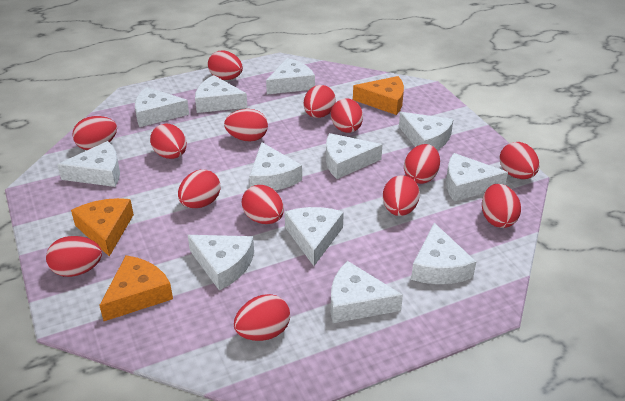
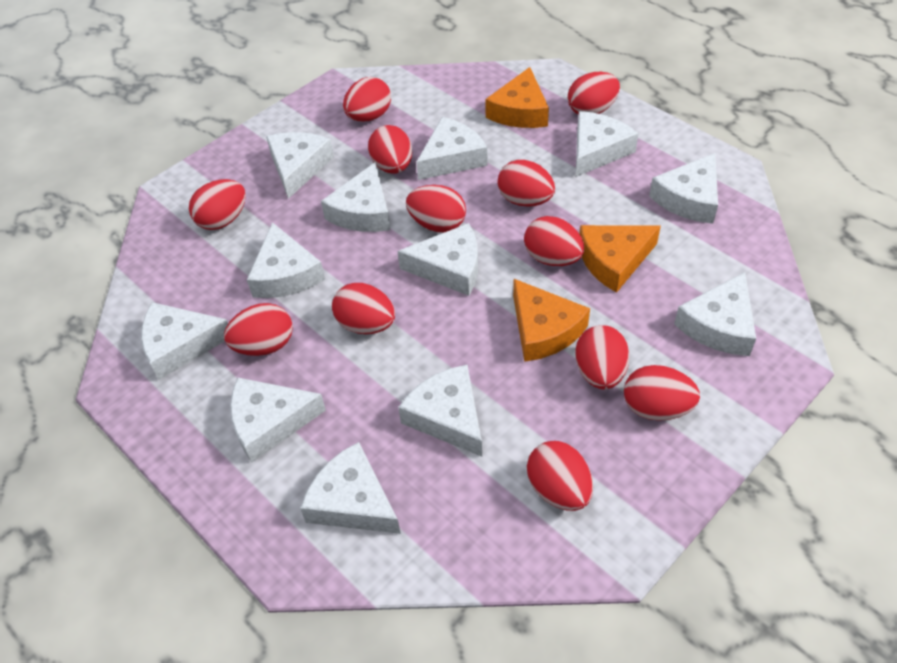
red egg: [46,236,102,277] [72,116,117,150] [150,123,187,159] [178,169,221,208] [208,51,243,80] [224,109,268,142] [234,294,290,341] [242,185,284,224] [304,85,336,118] [331,98,363,133] [383,175,420,216] [404,144,440,184] [482,184,521,228] [500,142,539,179] = 14 -> [189,179,246,230] [224,303,293,356] [332,283,395,334] [343,77,391,122] [368,125,412,174] [406,185,466,232] [498,160,555,207] [524,216,584,266] [527,441,593,511] [568,72,620,115] [575,325,630,390] [624,365,700,421] = 12

